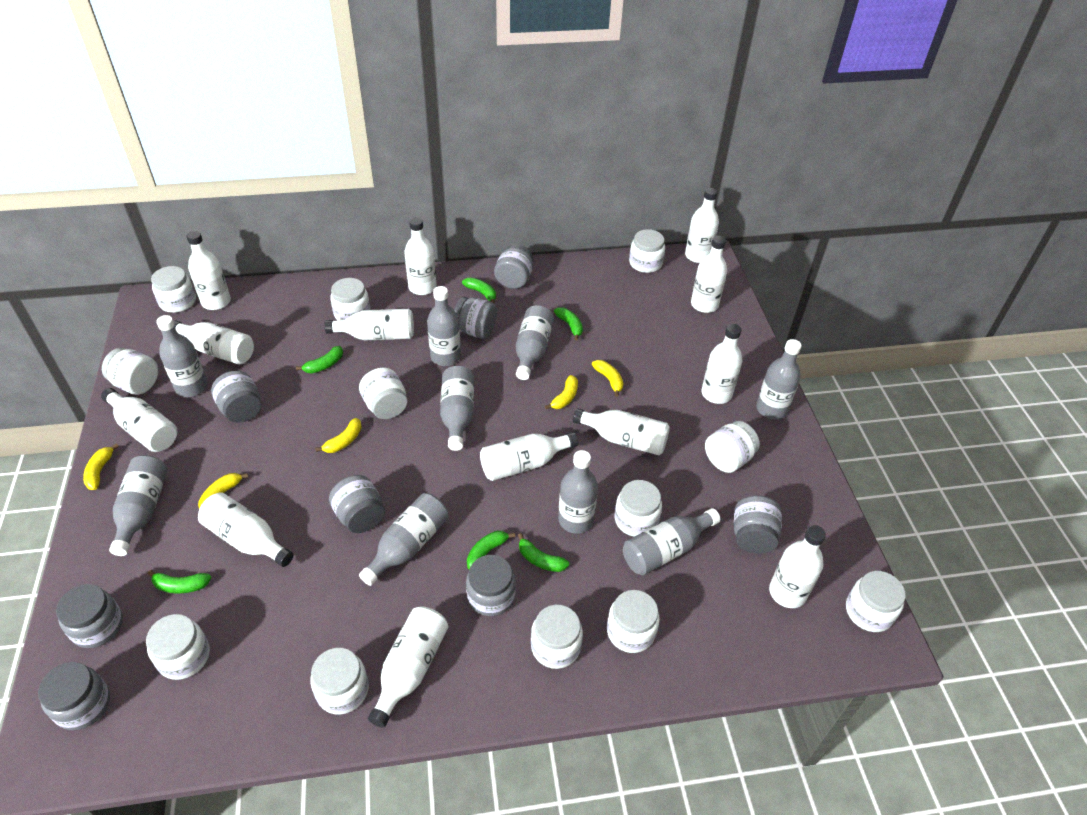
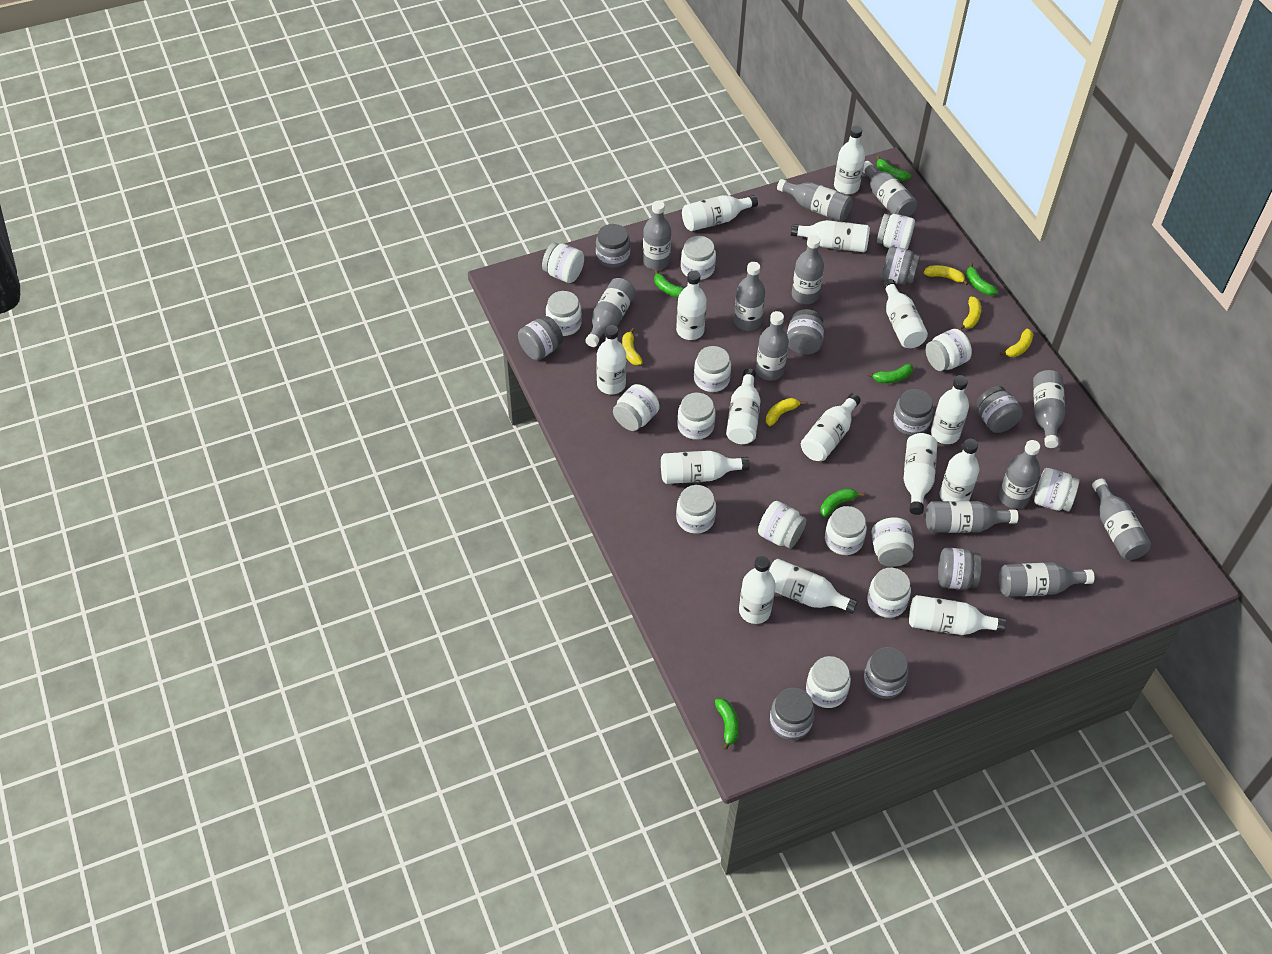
grey bottle: [109,455,168,556] [157,315,208,397] [359,493,449,586] [427,286,461,366] [440,366,474,451] [516,305,554,380] [558,450,598,534] [623,508,720,575] [756,339,802,420] = 9 -> [585,278,636,347] [643,201,671,270] [734,262,765,331] [756,311,789,380] [777,179,852,221] [792,235,824,304] [863,161,917,217] [926,501,1018,533] [999,440,1040,509] [999,562,1094,597] [1033,370,1065,448] [1092,479,1151,560] = 12
grey jar: [38,662,110,730] [56,584,123,648] [211,371,262,423] [329,475,385,533] [454,297,497,339] [466,555,516,616] [494,244,533,289] [734,495,782,554] = 8 -> [518,316,563,360] [596,224,630,268] [770,688,815,740] [787,309,824,355] [864,647,909,699] [882,246,920,284] [893,389,934,436] [938,548,982,590] [976,386,1023,433] = 9
white bottle: [101,388,178,452] [174,320,254,365] [187,231,231,310] [198,492,294,567] [324,309,414,341] [368,606,448,728] [404,218,437,295] [480,432,578,481] [573,408,670,455] [685,188,719,263] [691,236,727,313] [701,324,743,404] [769,525,826,608] = 13 -> [596,325,627,395] [661,451,750,484] [676,271,707,340] [682,195,758,231] [726,369,761,444] [739,556,776,624] [769,559,858,614] [791,220,870,252] [801,393,861,461] [834,126,865,194] [883,279,928,348] [904,433,937,515] [909,595,1006,635] [931,375,969,444] [940,439,979,501] = 15
white jar: [102,348,158,395] [146,614,210,680] [151,266,196,313] [310,648,369,715] [330,278,370,321] [359,368,408,419] [531,605,583,669] [607,590,660,653] [615,480,662,537] [629,229,665,273] [705,421,760,473] [846,571,906,632] = 12 -> [542,243,584,283] [546,291,582,336] [613,384,660,431] [676,485,716,534] [677,393,715,440] [681,236,716,280] [694,346,731,392] [758,501,806,549] [806,656,851,708] [825,506,867,555] [867,568,911,618] [871,517,914,567] [877,214,915,249] [926,329,972,371] [1034,468,1079,512] = 15

